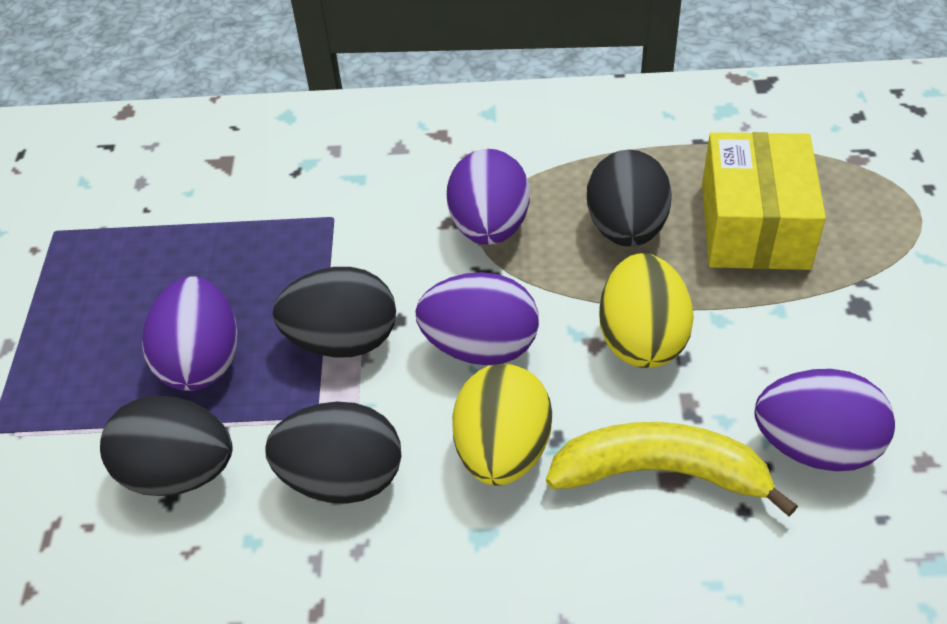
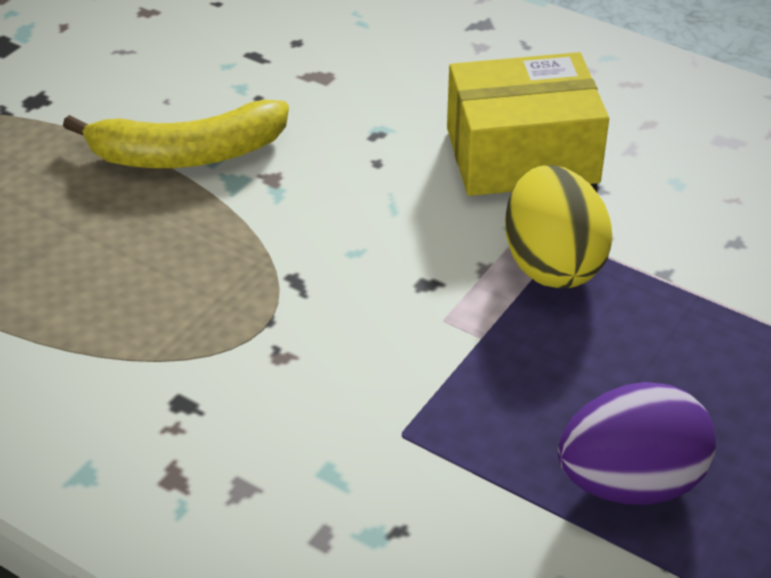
black egg: [100,396,233,496] [265,402,401,504] [273,267,396,358] [587,150,672,247] = 4 -> none = 0
purple egg: [142,277,237,391] [416,272,539,365] [447,149,530,245] [755,369,895,471] = 4 -> [558,382,716,505] = 1
yellow egg: [452,364,552,486] [599,253,694,368] = 2 -> [505,165,612,288] = 1

